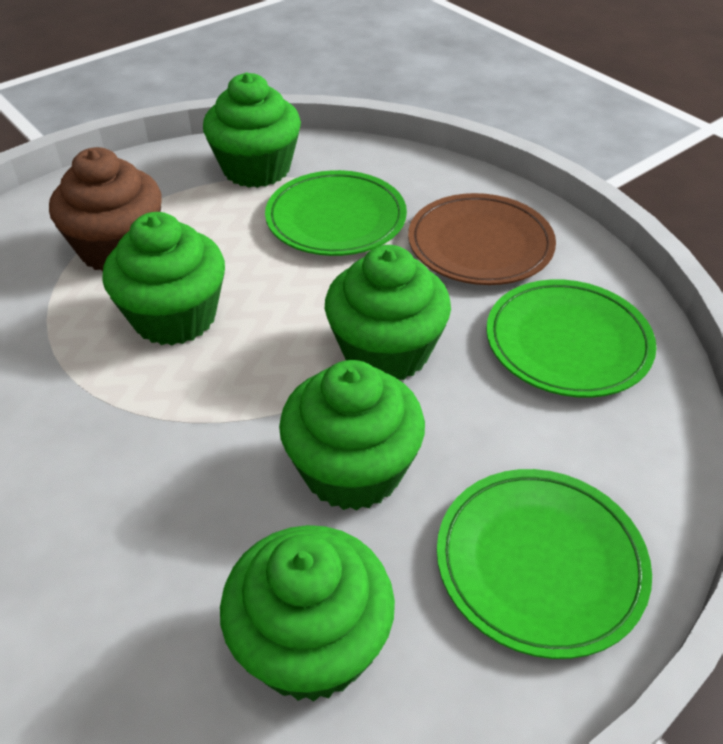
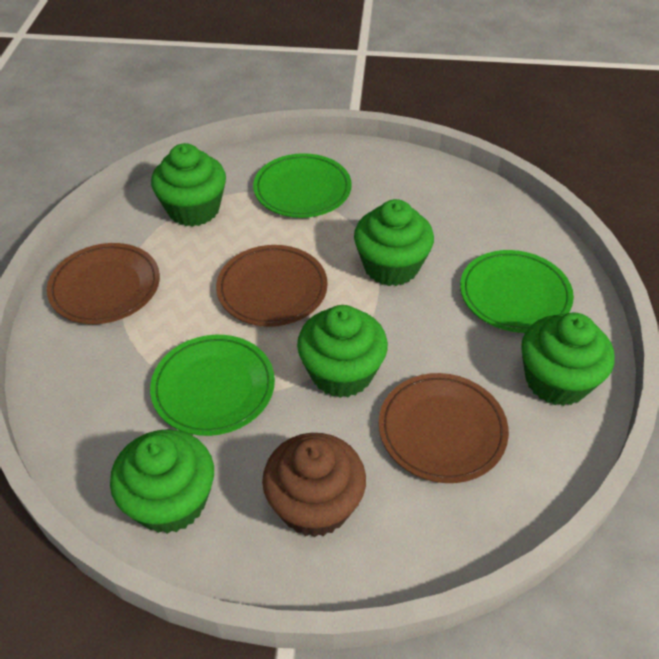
brown plate: [408,193,556,285] = 1 -> [47,243,160,324] [216,245,328,327] [379,373,509,483] = 3

